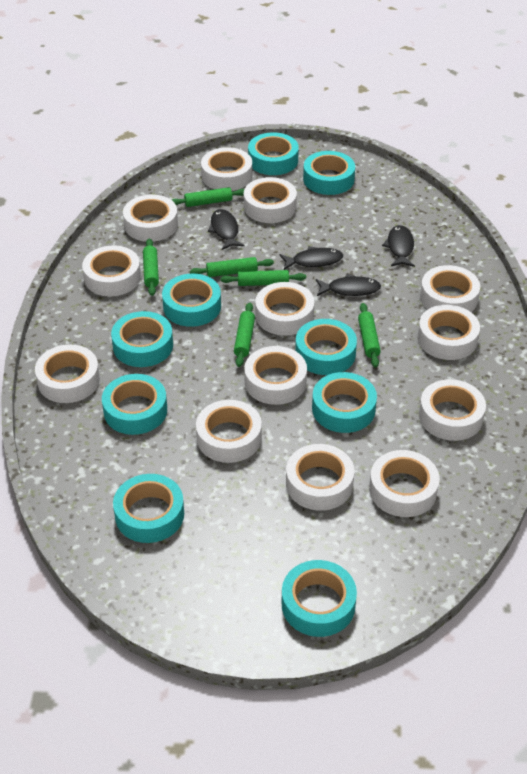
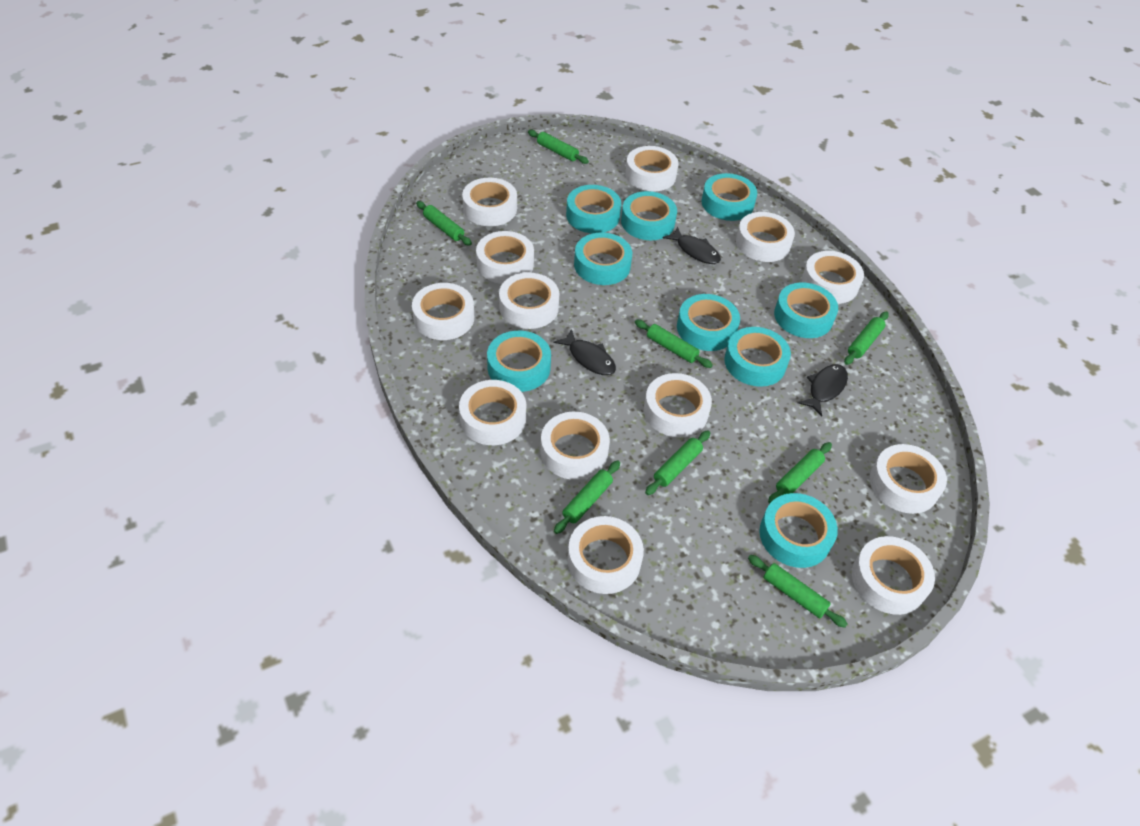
black fish: [208,209,244,250] [279,246,343,270] [316,274,381,296] [382,225,415,267] = 4 -> [553,329,616,375] [663,227,721,264] [798,364,848,417] = 3
green rolling pin: [143,239,159,296] [172,187,244,207] [190,257,274,277] [220,270,306,286] [234,303,255,367] [358,303,381,368] = 6 -> [416,201,472,246] [528,130,589,164] [554,460,620,534] [635,320,713,368] [645,430,710,495] [748,555,848,628] [768,442,832,504] [844,311,889,365] = 8

